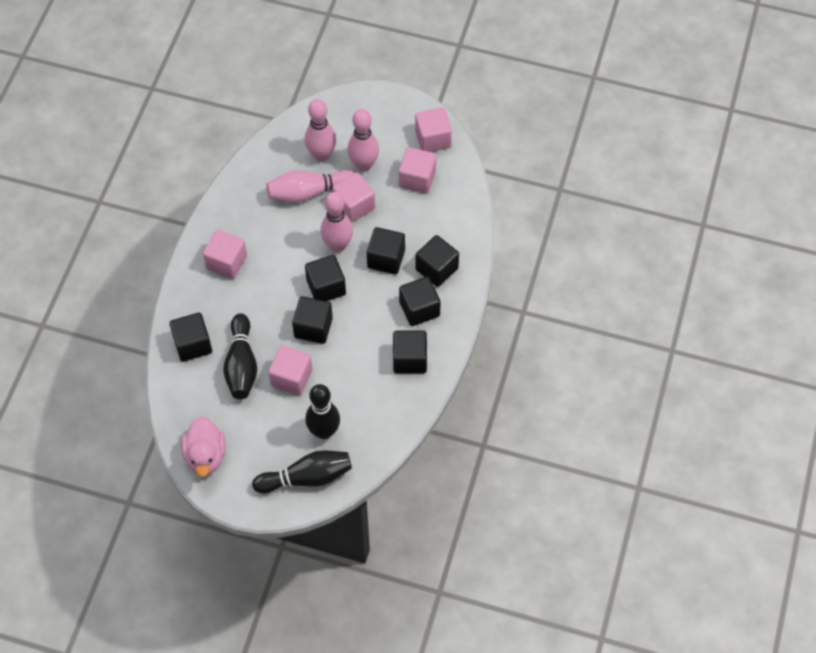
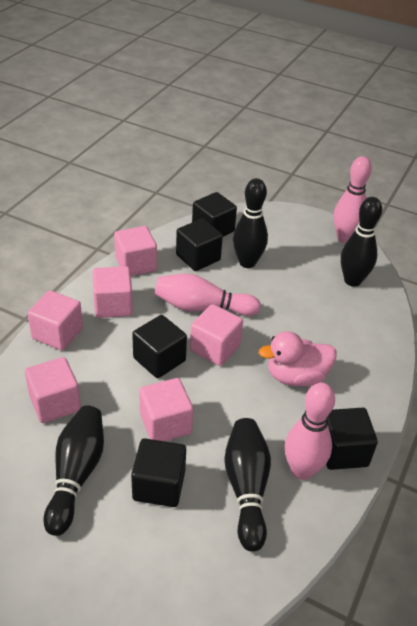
black bowling pin: [223,313,257,399] [252,450,352,493] [305,384,340,439] = 3 -> [44,405,104,536] [224,418,271,552] [233,178,268,268] [341,197,382,287] = 4
black cube: [170,312,212,362] [292,296,333,344] [305,255,346,301] [367,227,405,274] [393,330,427,374] [399,277,441,326] [415,235,459,287] = 7 -> [131,438,186,507] [132,315,187,378] [176,219,223,271] [192,192,237,237] [326,408,378,470] = 5
pink bowling pin: [267,170,354,202] [305,99,336,162] [321,192,353,252] [347,109,379,172] = 4 -> [155,274,261,316] [285,383,335,480] [334,156,372,243] = 3
pink cube: [203,230,247,279] [269,345,312,395] [332,173,375,223] [399,147,436,194] [415,107,452,152] = 5 -> [25,357,81,423] [27,290,83,350] [93,266,133,318] [114,226,157,276] [139,378,193,441] [190,304,243,366] = 6

